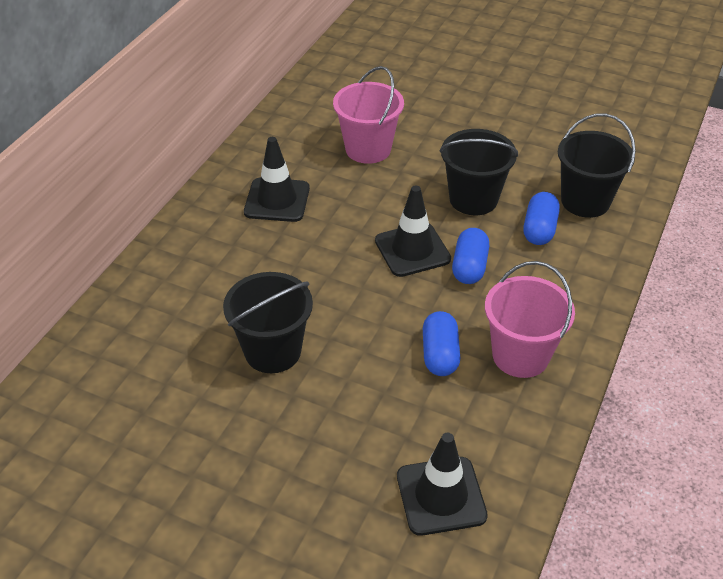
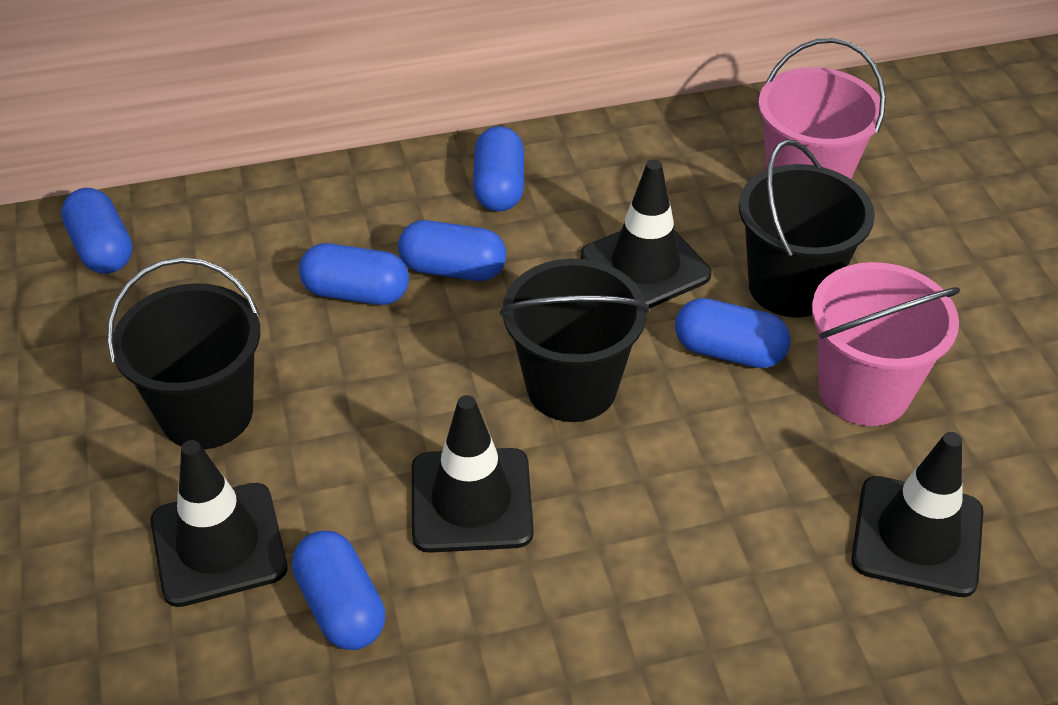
black traffic cone: [244,137,310,222] [375,185,451,277] [397,433,488,536] = 3 -> [150,440,288,607] [412,395,534,553] [581,160,712,308] [851,432,983,597] = 4
blue capsule: [423,311,460,376] [452,228,489,284] [523,192,560,245] = 3 -> [61,188,132,274] [292,531,385,650] [299,243,409,305] [398,220,506,281] [473,126,524,212] [675,298,791,368] = 6

